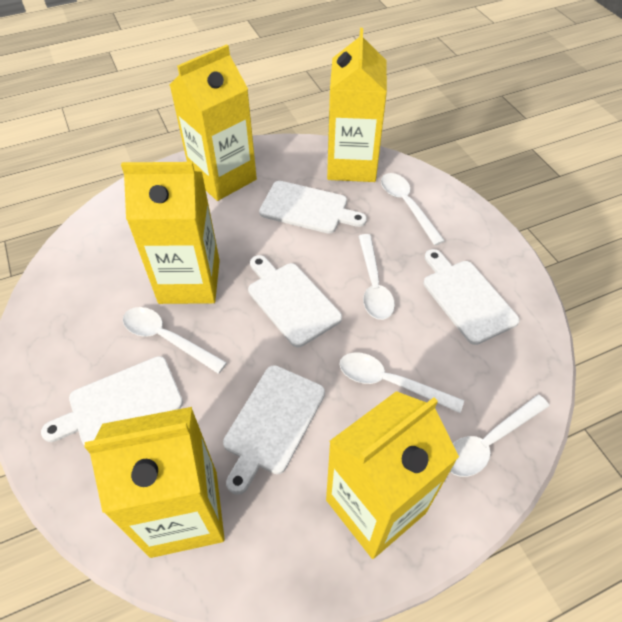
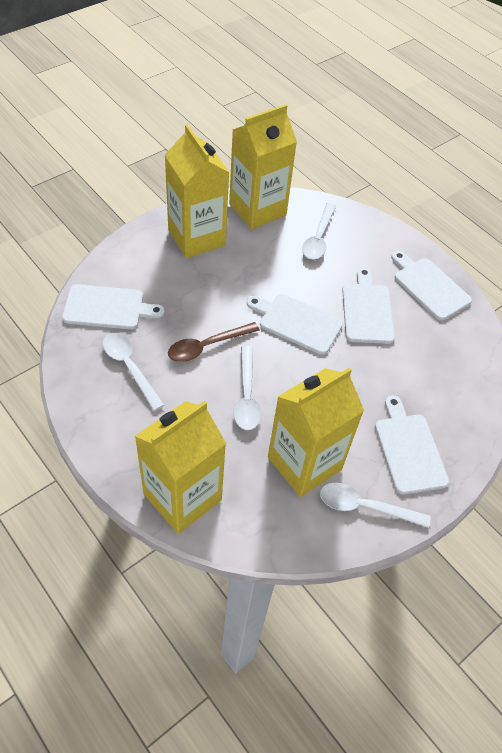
brown spoon: none = 0 -> [168,322,260,362] = 1
white spoon: [123,307,227,374] [339,352,464,413] [358,234,395,320] [381,173,445,245] [450,395,549,477] = 5 -> [103,333,164,411] [233,346,262,430] [302,203,336,260] [320,483,431,528] = 4
yellow carton: [85,407,225,558] [121,162,220,304] [170,44,257,201] [326,391,459,559] [327,28,387,182] = 5 -> [135,401,226,534] [165,125,230,258] [229,104,297,229] [268,367,364,497] = 4

